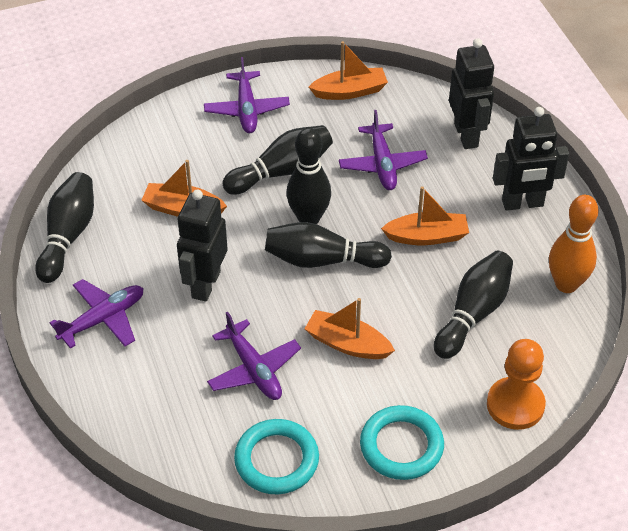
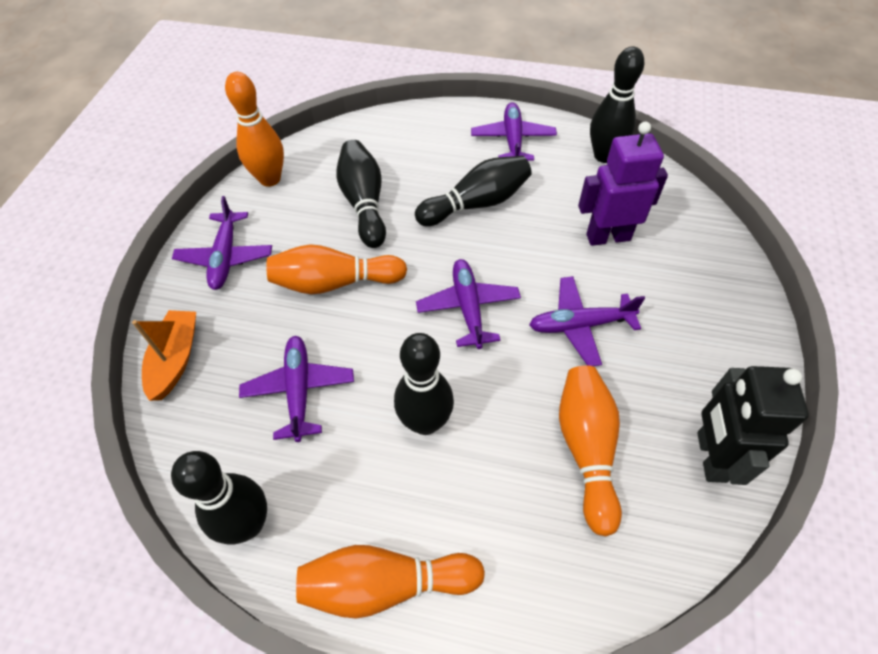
black robot: [177,189,228,302] [449,38,494,149] [493,107,569,211] = 3 -> [697,366,809,485] = 1
orange boat: [141,160,227,217] [304,298,395,359] [309,41,388,100] [381,186,469,245] = 4 -> [132,310,196,401] = 1
orange bowling pin: [549,195,599,293] = 1 -> [225,72,284,187] [267,244,407,294] [296,545,485,619] [559,365,622,536] = 4
orange pawn: [487,339,546,430] = 1 -> none = 0
purple plane: [50,279,143,349] [204,57,290,133] [207,311,301,400] [339,110,428,190] = 4 -> [172,196,272,290] [239,336,354,442] [416,259,521,349] [471,102,557,160] [529,276,645,366] = 5
purple robot: none = 0 -> [578,122,668,246] = 1
turquoise ring: [234,419,319,495] [360,405,444,480] = 2 -> none = 0

